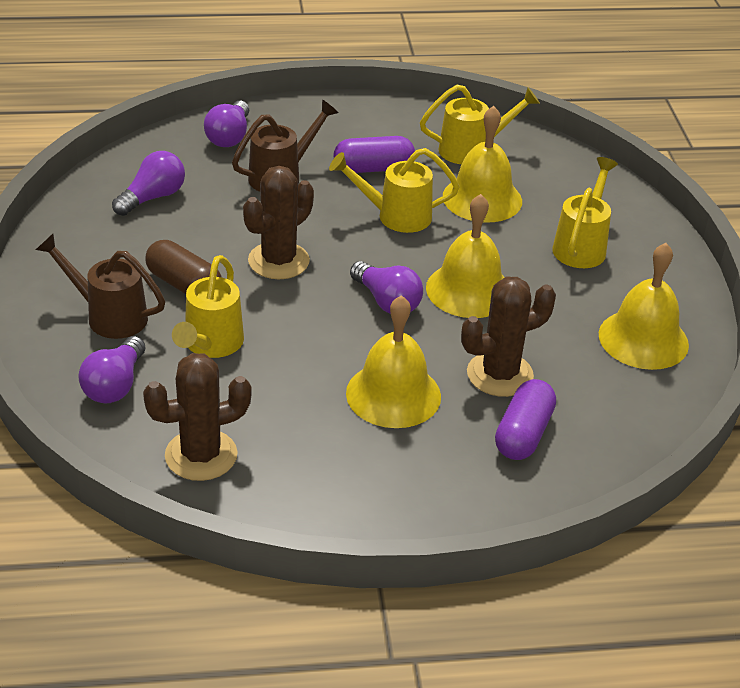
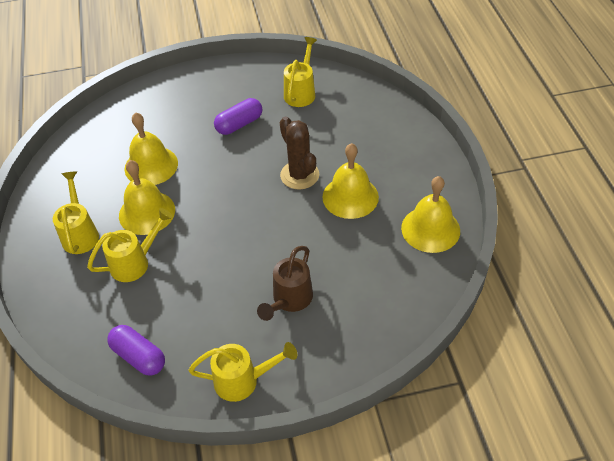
brown cactus: [143,353,252,481] [243,166,314,279] [461,276,556,397] = 3 -> [280,116,319,190] = 1
brown capsule: [145,240,222,294] = 1 -> none = 0
brown watering can: [36,234,165,339] [232,99,339,192] = 2 -> [257,246,313,321] = 1
purple light bulb: [78,336,146,404] [112,151,185,216] [204,101,249,147] [350,261,423,314] = 4 -> none = 0

